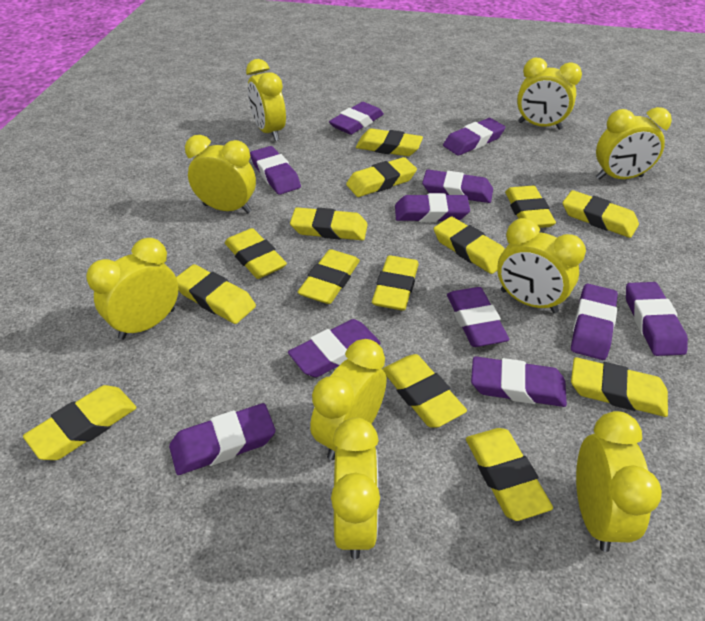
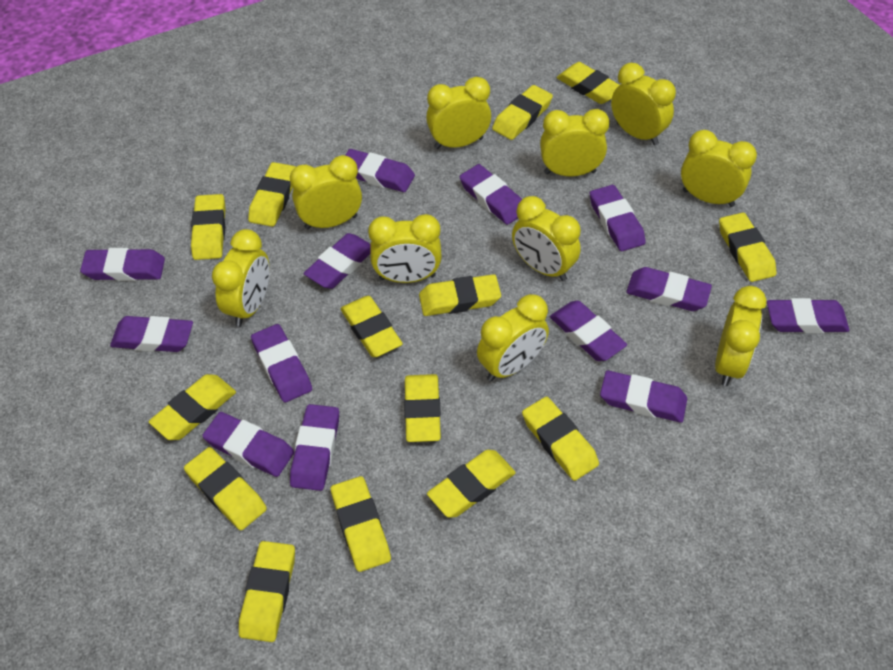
purple eraser: [169,403,276,475] [250,146,301,195] [288,319,380,377] [329,102,384,135] [395,193,470,222] [422,170,493,203] [443,118,505,156] [447,287,509,347] [471,356,567,407] [571,284,618,360] [626,282,688,356] = 11 -> [80,248,165,281] [110,316,193,352] [202,412,294,477] [251,324,312,402] [290,404,339,491] [303,233,371,289] [345,149,415,192] [460,164,522,225] [550,301,627,361] [590,185,646,251] [600,370,687,423] [626,267,712,311] [767,298,849,333] = 13
yellow clock: [86,238,178,340] [185,135,256,213] [246,59,286,141] [310,339,387,460] [331,418,380,559] [497,218,586,313] [517,58,582,130] [576,411,662,552] [596,107,672,180] = 9 -> [212,229,269,327] [290,155,362,229] [368,214,442,283] [426,77,491,149] [477,294,549,381] [512,196,581,281] [540,109,610,177] [611,63,676,145] [681,130,757,207] [715,286,767,386] = 10

